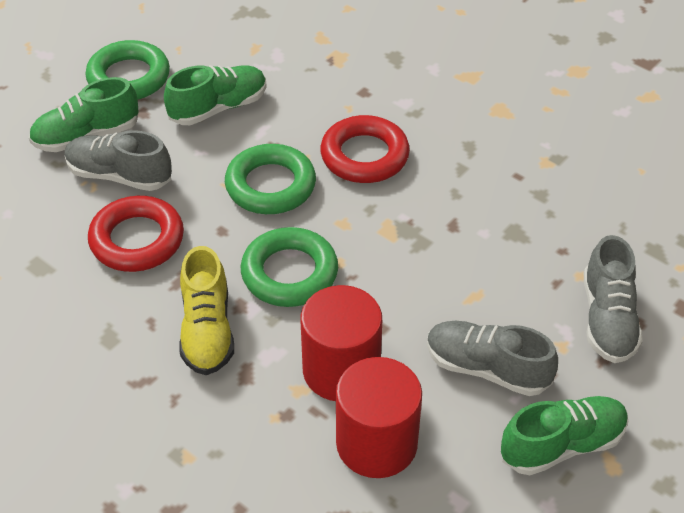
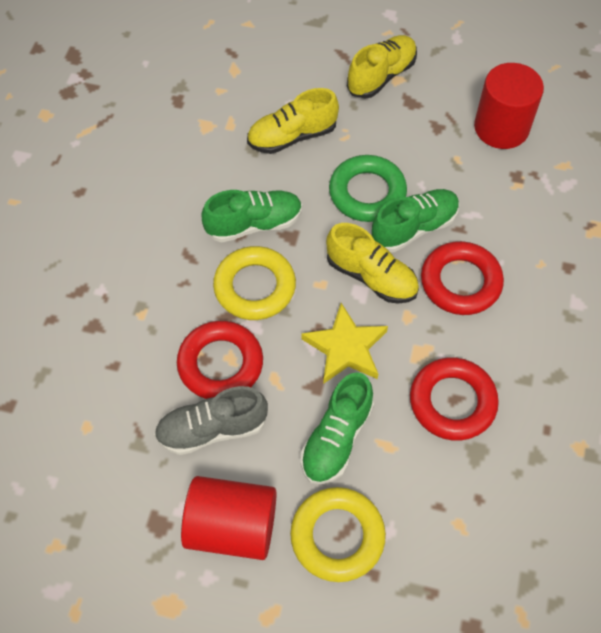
green ring: [86,40,170,100] [225,144,316,214] [241,227,338,307] = 3 -> [329,155,407,222] = 1
grey shoe: [65,130,172,191] [427,321,558,396] [584,235,643,363] = 3 -> [154,386,268,455] = 1
red ring: [88,196,184,272] [320,115,410,183] = 2 -> [177,321,263,399] [410,357,499,441] [421,241,504,315] = 3
yellow ring: none = 0 -> [213,246,296,320] [290,487,386,582] = 2
yellow shoe: [179,246,234,375] = 1 -> [247,88,339,154] [326,223,419,304] [347,35,417,98] = 3
yellow star: none = 0 -> [301,303,388,384] = 1

